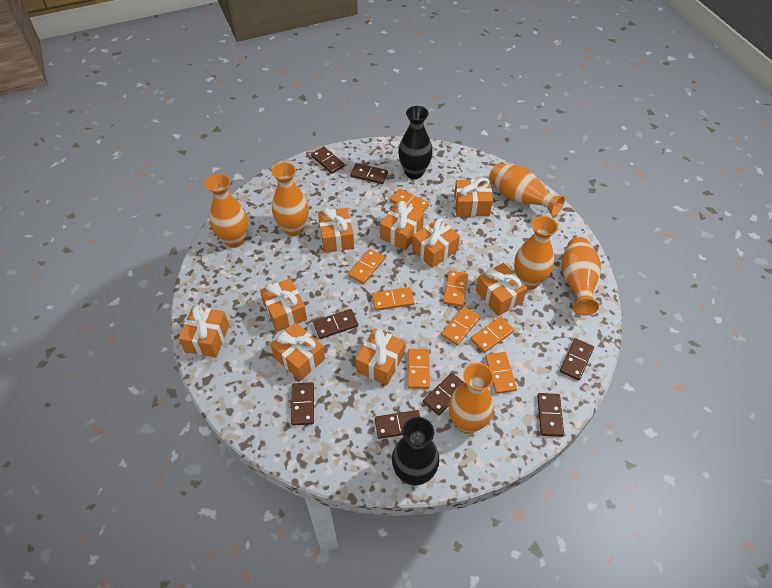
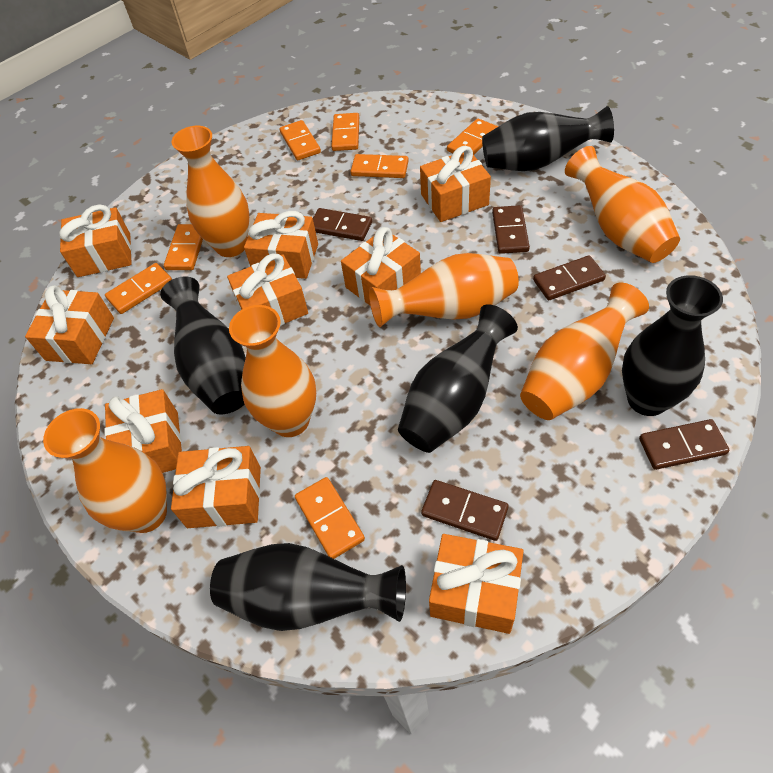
black vase: [392,417,440,486] [398,106,433,179] = 2 -> [160,276,246,415] [210,543,406,631] [398,304,518,453] [482,106,614,171] [622,275,723,416] = 5
brown domino: [291,382,314,425] [311,146,345,174] [313,309,358,339] [350,163,388,184] [375,410,420,439] [423,373,464,415] [537,393,564,437] [560,338,594,380] = 8 -> [313,208,372,241] [421,480,509,541] [492,205,530,254] [533,255,606,300] [639,419,729,470] = 5
orange domino: [348,249,385,284] [372,287,415,311] [390,189,429,212] [408,349,430,389] [441,307,480,346] [443,270,468,307] [471,316,514,353] [485,352,517,394] = 8 -> [105,263,172,314] [164,224,203,270] [280,120,321,161] [295,477,365,559] [331,113,359,151] [351,154,409,178] [447,119,498,155] = 7

